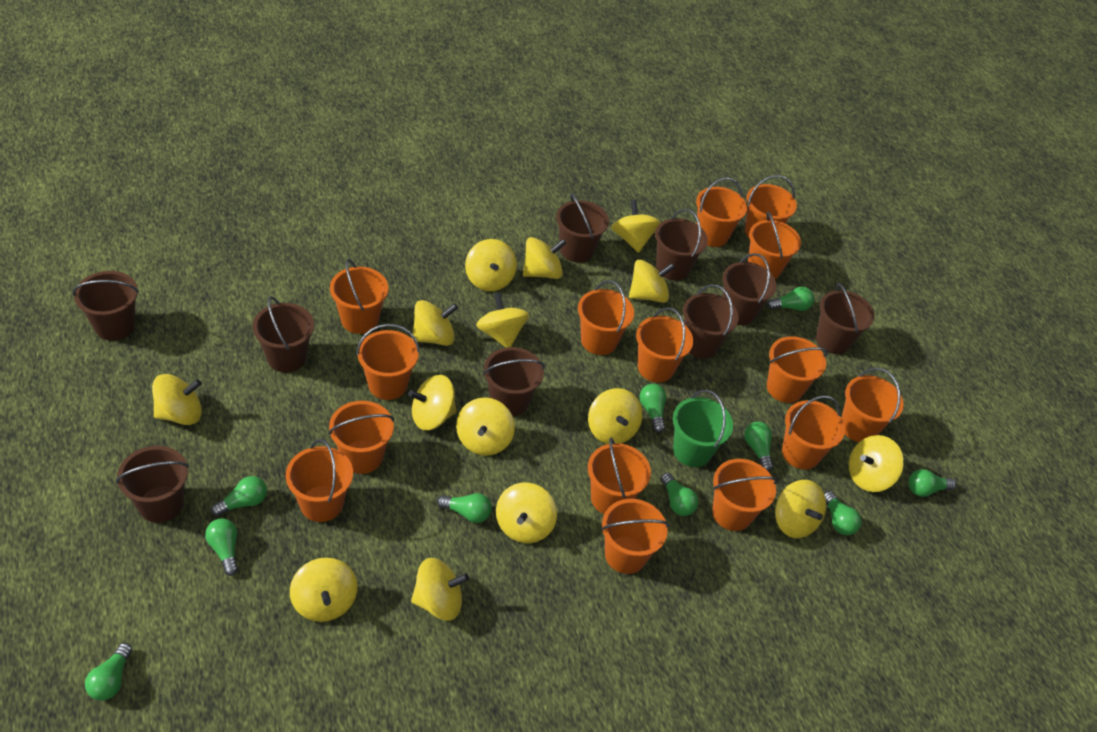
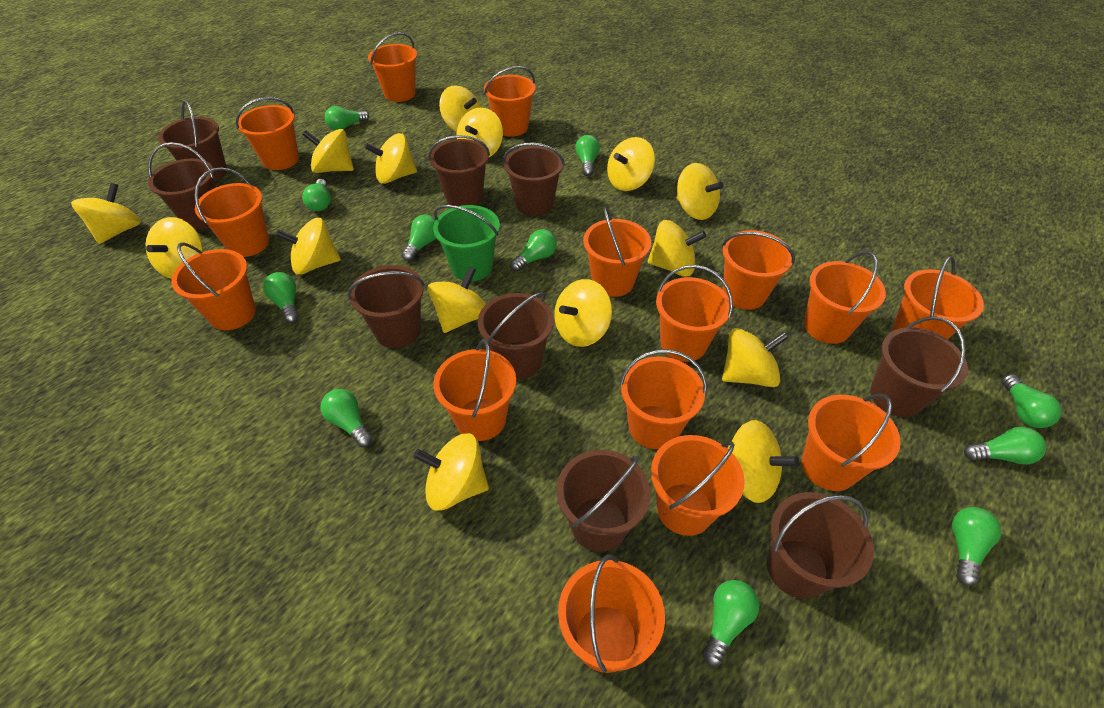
green light bulb: [85,643,133,700] [205,518,238,576] [211,476,267,516] [437,493,492,523] [639,384,666,433] [661,473,698,516] [744,422,773,472] [767,287,814,311] [824,491,861,535] [908,469,956,497] = 10 -> [263,272,299,323] [302,179,331,211] [320,389,372,447] [325,106,369,130] [402,215,436,261] [510,229,557,271] [575,135,600,176] [703,580,759,666] [952,507,1002,586] [964,427,1046,465] [1001,374,1062,428] = 11

